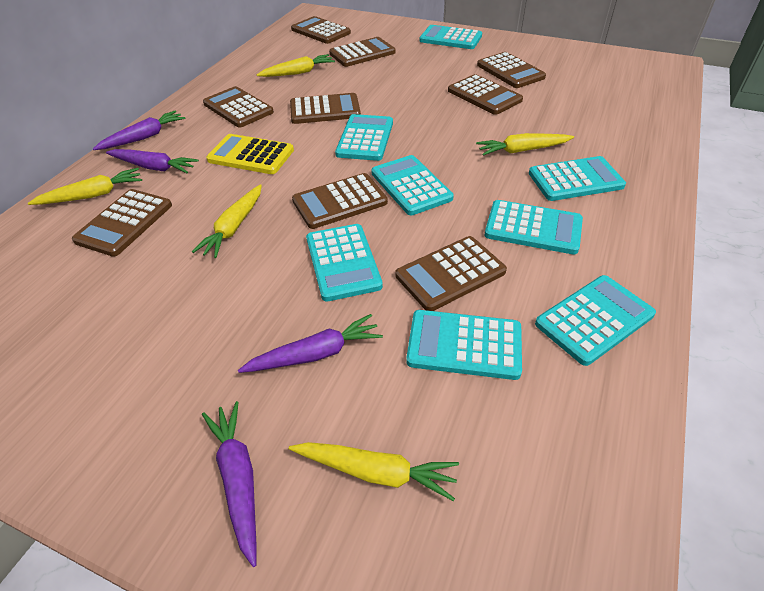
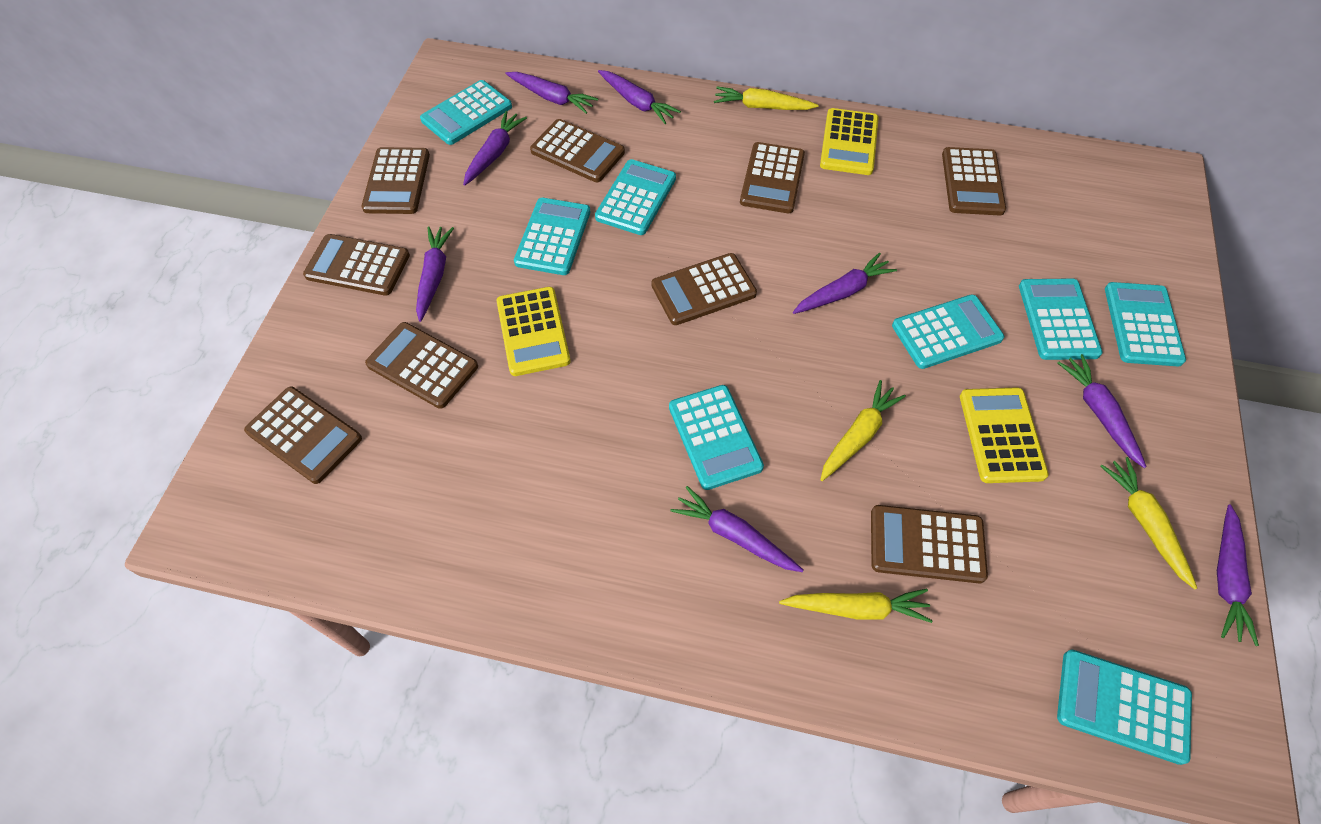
purple carrot: [93,110,186,150] [106,149,199,173] [202,401,256,567] [238,314,383,373] = 4 -> [416,227,454,322] [463,111,527,186] [506,72,598,114] [598,70,681,124] [670,486,803,572] [793,253,897,314] [1057,354,1147,468] [1217,505,1259,646] = 8
yellow calculator: [206,134,294,174] = 1 -> [497,287,571,376] [820,108,879,175] [960,387,1049,483] = 3
yellow carrot: [28,168,142,205] [192,184,262,258] [257,54,335,77] [289,442,459,501] [476,133,574,156] = 5 -> [714,86,819,110] [779,588,933,623] [820,380,906,481] [1100,457,1197,590] = 4

